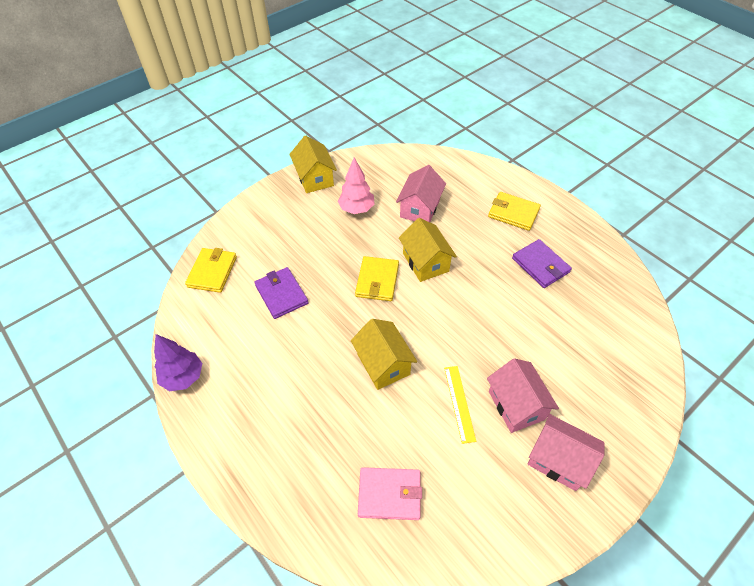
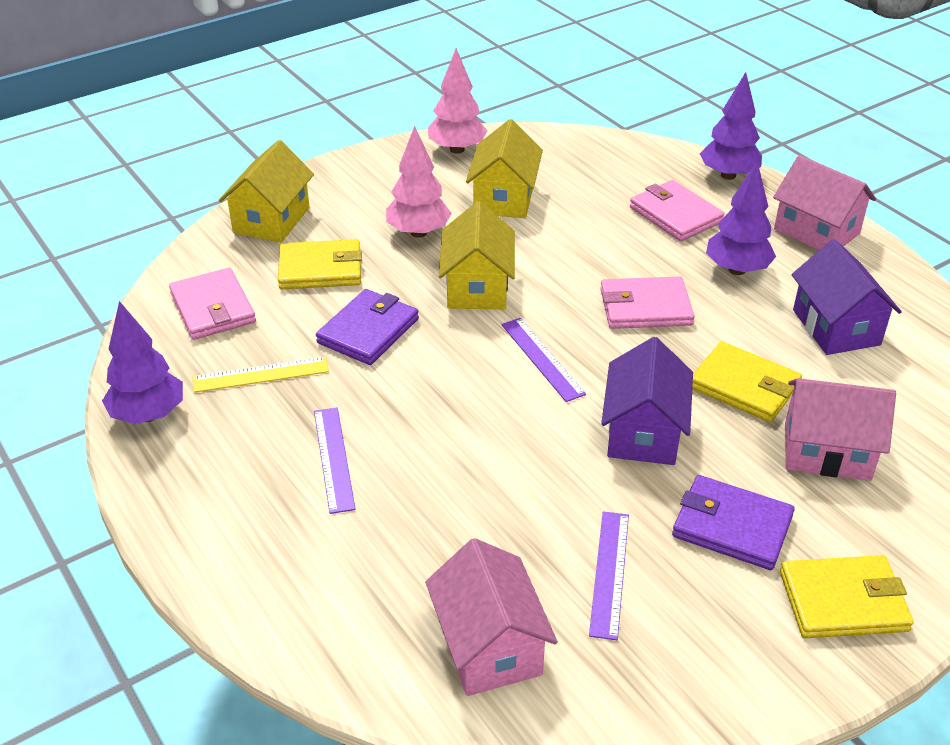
pink tree: [338,158,374,214] = 1 -> [386,126,452,238] [428,48,487,154] = 2
pink wallet: [358,467,422,520] = 1 -> [169,268,256,340] [600,276,695,329] [630,180,724,241] = 3
purple house: none = 0 -> [601,337,693,465] [792,239,902,355] = 2
purple ruler: none = 0 -> [314,408,356,514] [501,318,586,402] [589,511,629,640] = 3
purple tree: [154,334,202,391] = 1 -> [102,301,183,424] [700,72,762,180] [706,161,776,275] = 3

